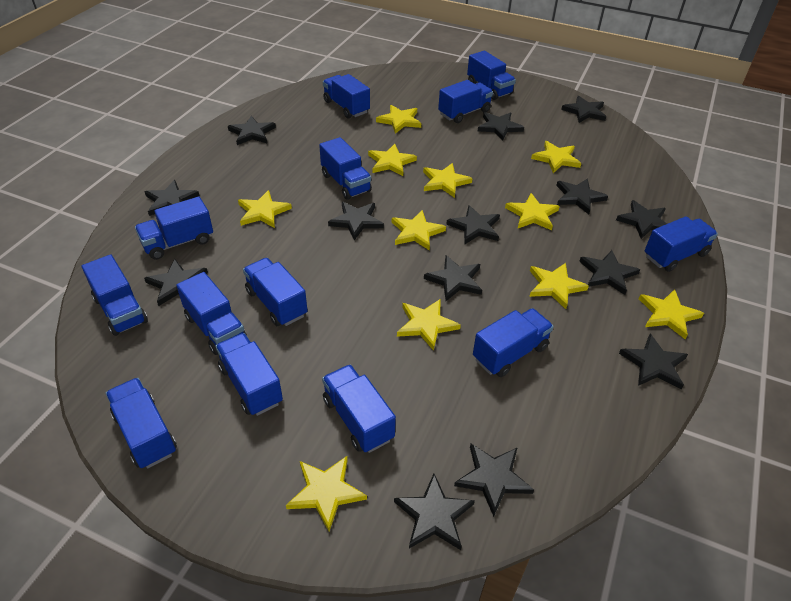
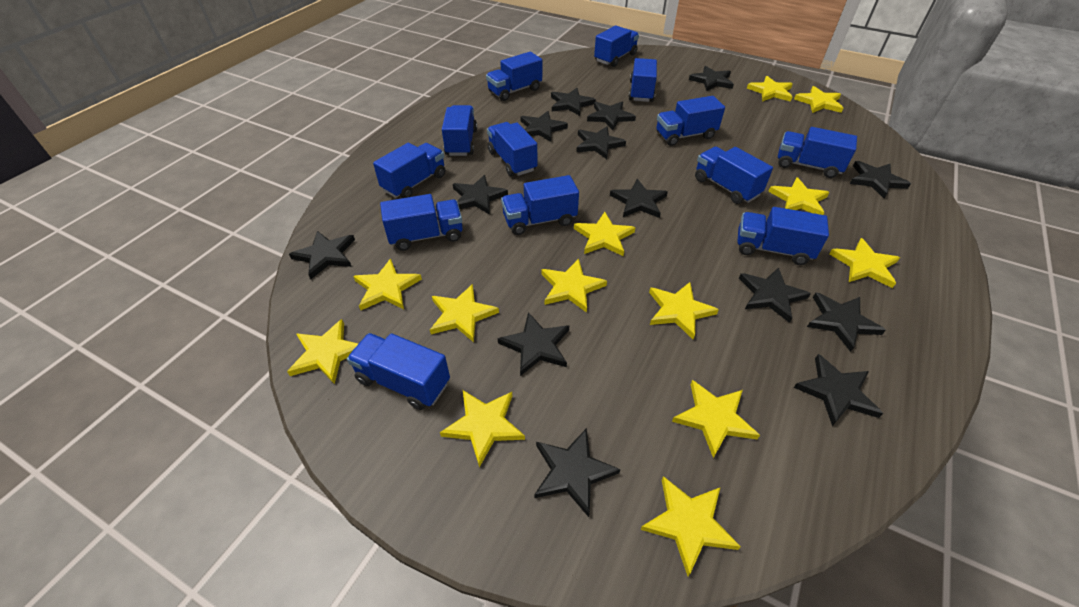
yellow star: [238,190,292,228] [286,456,367,531] [368,144,417,176] [376,105,421,134] [392,210,446,251] [397,299,461,351] [423,163,473,198] [505,193,560,230] [529,263,589,309] [531,141,581,173] [639,289,704,340] = 11 -> [287,319,358,384] [353,258,422,310] [430,284,499,342] [440,390,525,467] [541,259,607,313] [574,212,636,257] [640,476,741,576] [649,282,719,339] [672,380,760,458] [747,76,793,102] [768,177,830,215] [794,86,843,113] [829,238,900,288] = 13

